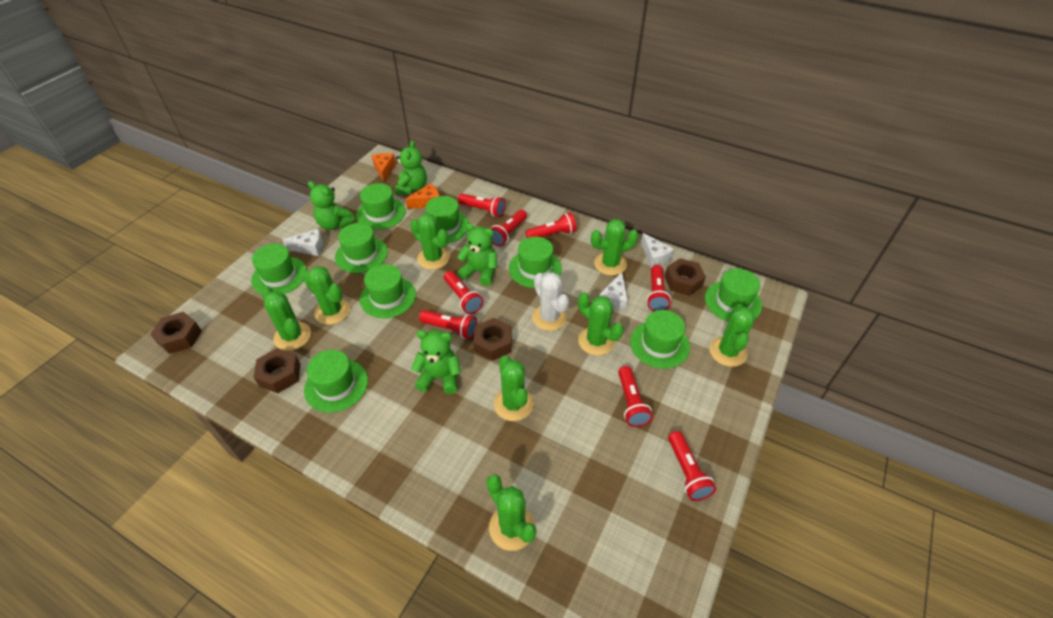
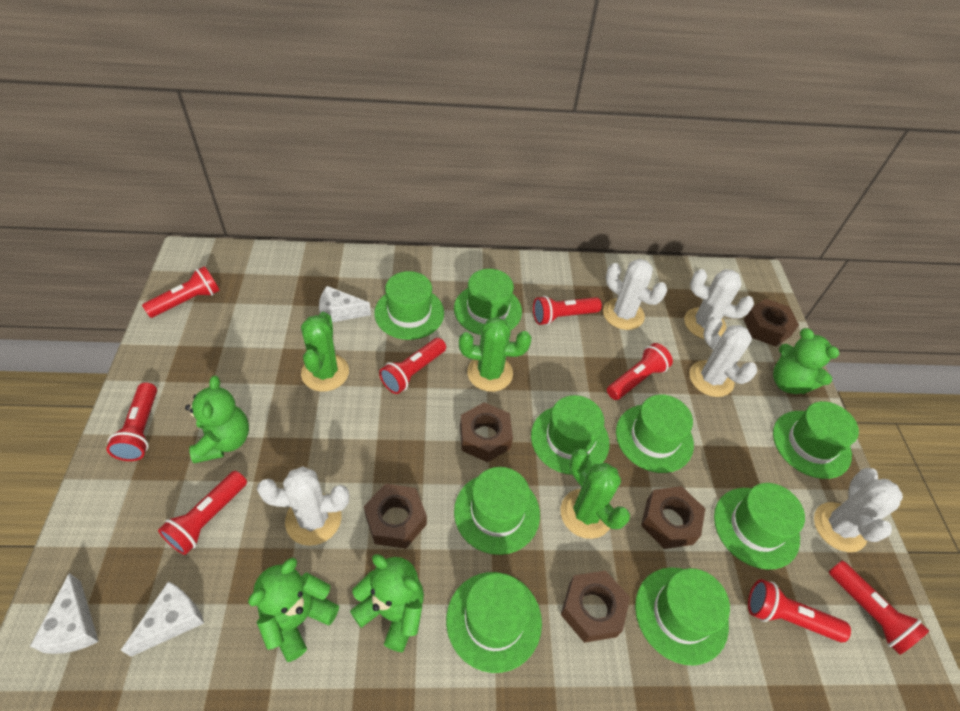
brown nut: [150,312,202,354] [253,348,300,393] [473,318,512,361] [665,258,706,296] = 4 -> [364,484,427,549] [460,402,513,462] [561,571,630,643] [641,486,705,549] [744,299,799,347] = 5
green cactus: [261,287,311,351] [303,266,350,325] [410,213,450,270] [486,475,537,551] [494,356,534,421] [578,292,624,356] [591,219,638,276] [709,304,755,367] = 8 -> [301,312,349,392] [459,317,531,392] [561,449,630,539] = 3
orange cheese: [372,153,396,182] [405,183,439,209] = 2 -> none = 0
white cactus: [532,272,569,331] = 1 -> [257,466,349,546] [603,259,667,330] [684,269,754,339] [689,316,757,397] [814,468,903,552] = 5

